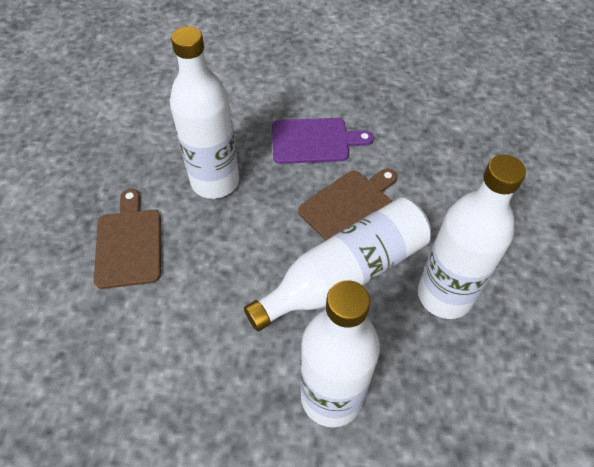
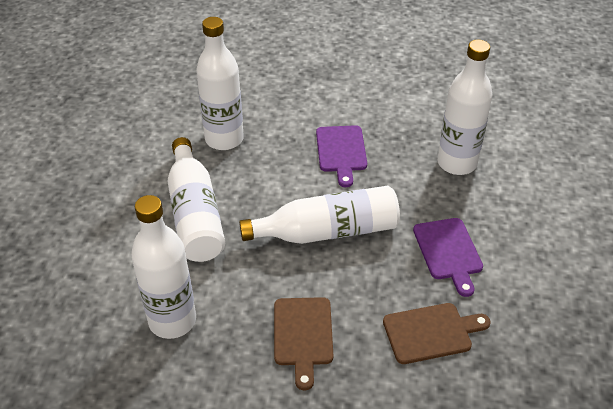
purple cutting board: [272,118,374,164] = 1 -> [316,125,367,187] [413,218,483,297] = 2
white bottle: [170,26,239,199] [244,198,431,331] [300,280,380,427] [418,155,526,319] = 4 -> [131,195,196,339] [167,137,225,262] [196,17,244,150] [239,186,400,244] [437,40,493,175] = 5

